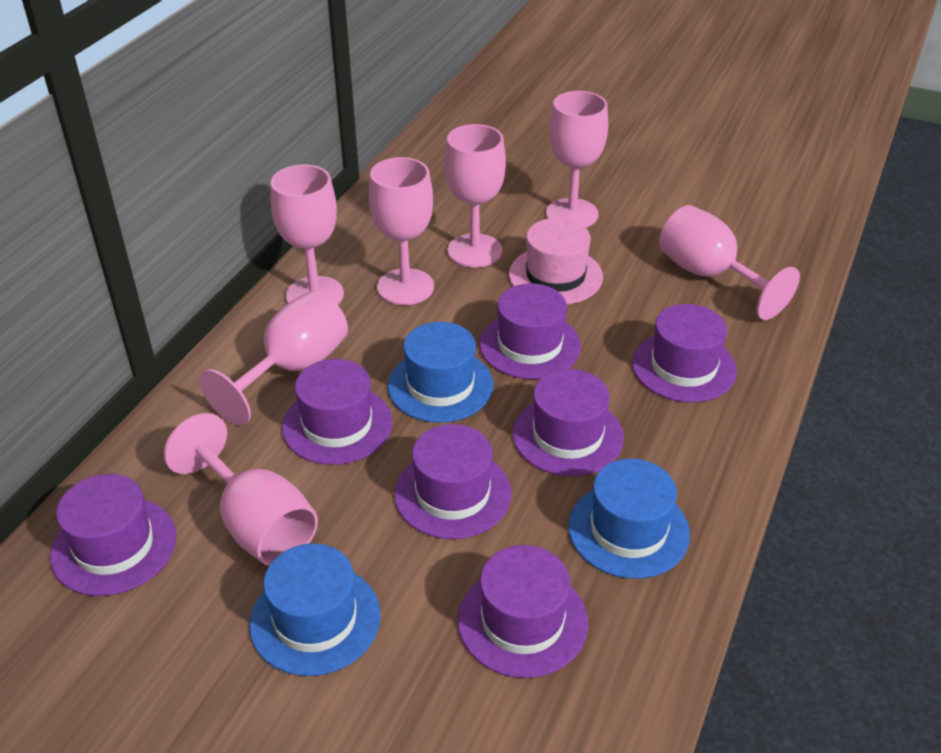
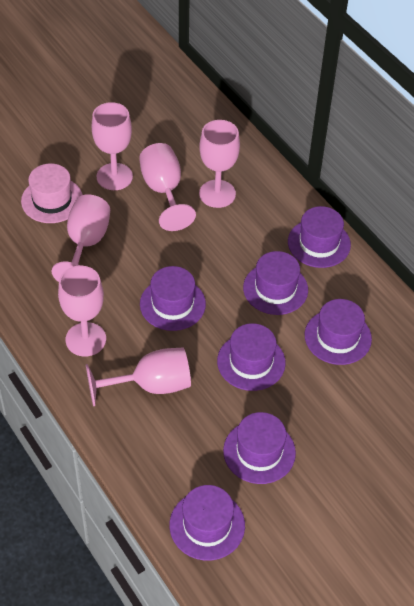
blue hat: [250,543,381,676] [388,322,493,423] [568,459,690,579] = 3 -> none = 0
pink goblet: [164,413,318,566] [199,291,348,425] [271,165,344,305] [369,157,434,305] [444,124,506,268] [546,91,608,228] [659,205,800,320] = 7 -> [52,194,110,282] [58,266,106,357] [86,348,191,406] [92,102,133,190] [139,143,196,231] [199,120,240,208] = 6

